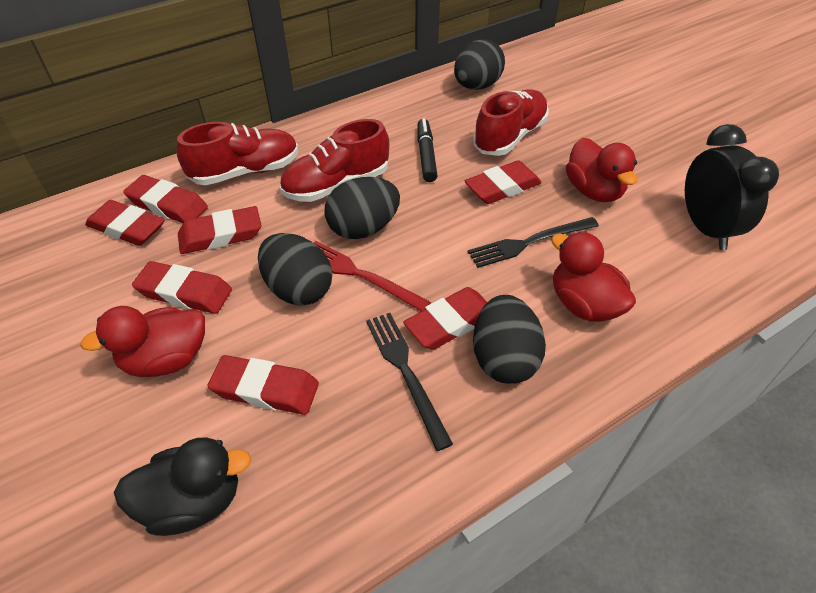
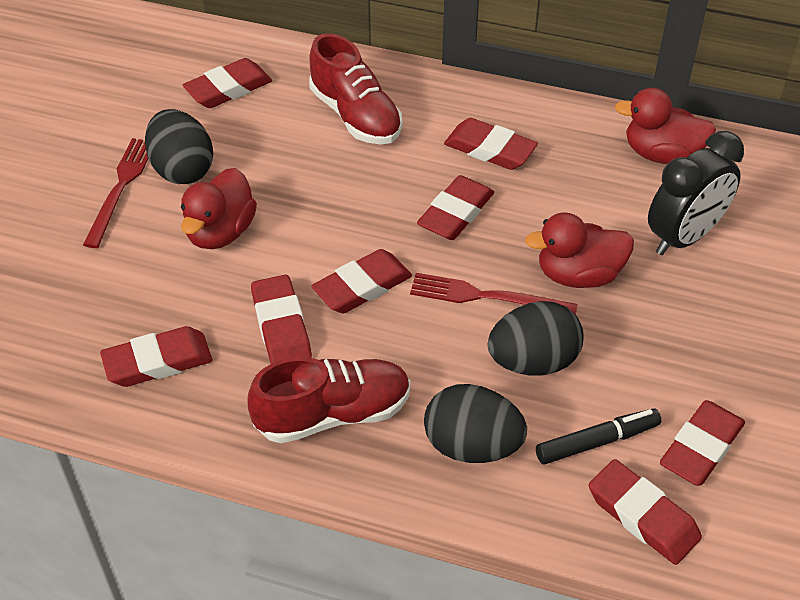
black duck: [114,438,251,536] = 1 -> none = 0
black egg: [258,233,332,306] [325,177,400,239] [454,39,505,90] [473,295,546,384] = 4 -> [145,109,213,184] [424,384,527,463] [488,301,583,376] = 3
black fork: [366,313,453,451] [468,217,599,268] = 2 -> none = 0
red eraser: [85,200,165,246] [123,175,208,223] [132,261,232,314] [178,206,261,254] [207,355,319,415] [403,287,487,350] [465,160,542,204] = 7 -> [100,326,212,387] [183,58,272,108] [251,275,312,364] [312,249,412,313] [417,175,494,240] [444,118,538,170] [589,459,702,565] [660,400,745,486] = 8
red fork: [313,241,431,311] = 1 -> [83,138,148,248] [410,273,578,315] = 2
red shoe: [177,122,299,185] [280,119,389,202] [473,89,549,156] = 3 -> [248,357,411,443] [309,33,402,144] = 2

